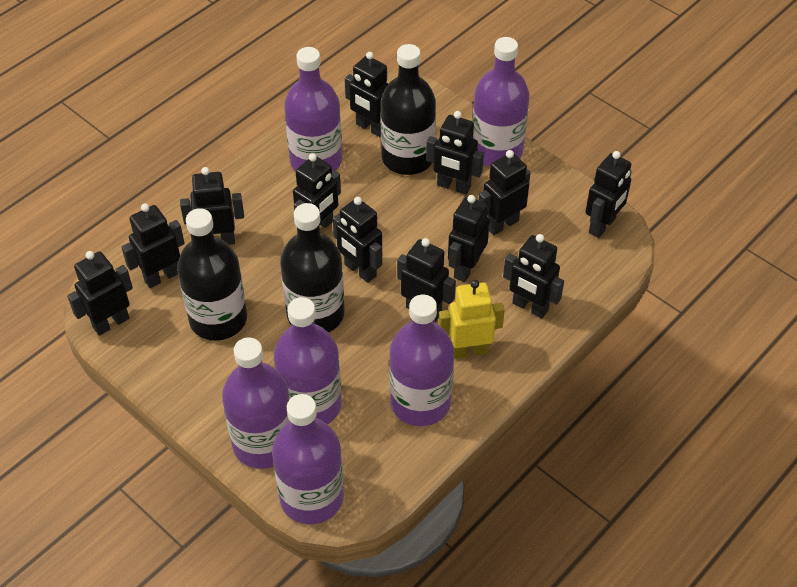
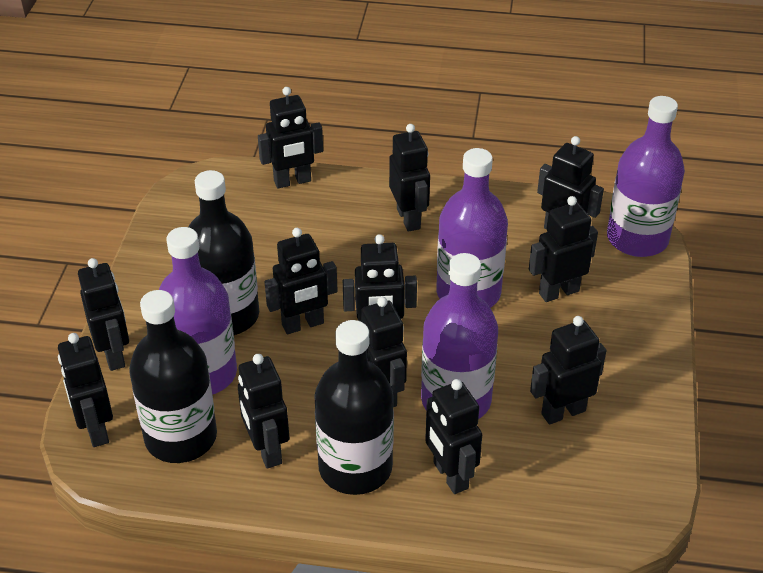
purple bottle: [222,337,290,469] [272,394,344,524] [274,297,342,424] [284,47,342,171] [389,295,454,426] [472,37,529,166] = 6 -> [159,227,237,395] [421,253,498,419] [436,148,508,308] [607,96,685,257] = 4
yellow robot: [439,280,505,359] = 1 -> none = 0

